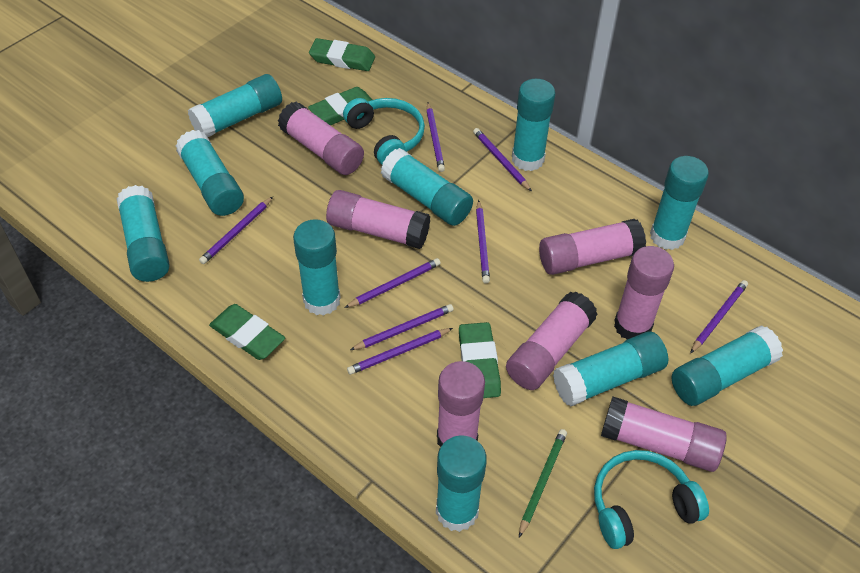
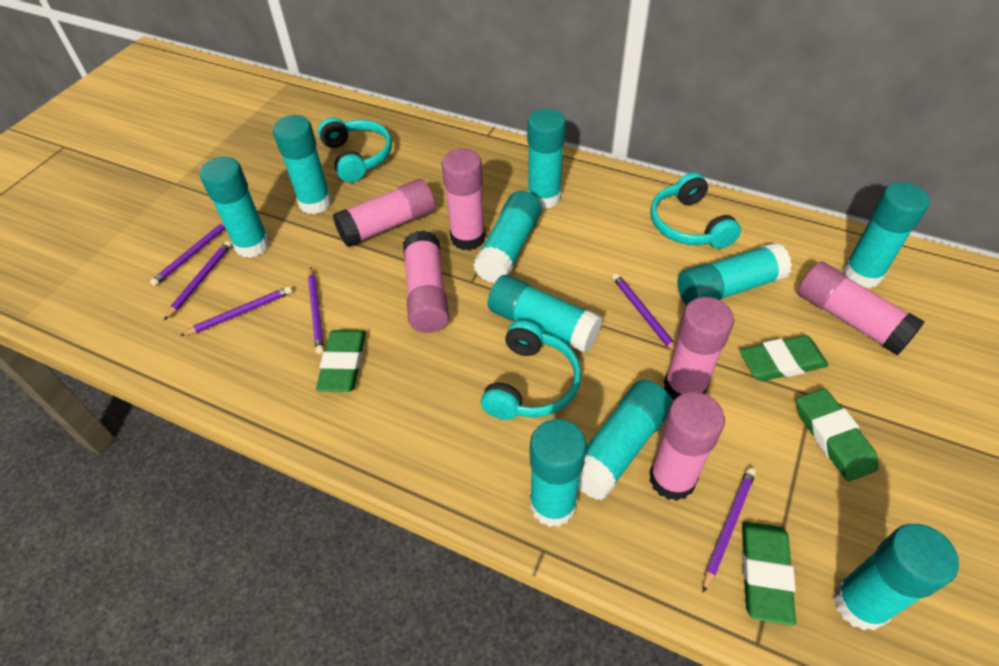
green pencil: [519,429,567,537] = 1 -> none = 0
pink glue stick: [278,102,364,175] [326,190,430,249] [437,361,485,447] [506,291,598,390] [539,219,646,275] [601,397,727,472] [614,246,674,339] = 7 -> [333,179,435,247] [403,230,449,333] [441,149,486,251] [649,392,725,501] [664,297,734,401] [797,262,925,355] = 6
purple pencil: [199,197,273,264] [344,258,441,308] [347,328,453,375] [350,304,454,350] [426,103,445,172] [473,128,532,192] [476,200,490,283] [690,280,748,354] = 8 -> [150,223,226,286] [164,241,232,320] [180,286,292,336] [308,267,324,354] [612,273,676,352] [703,468,756,593] = 6
turquoise headphones: [343,98,425,165] [594,450,709,549] = 2 -> [318,117,392,182] [481,320,581,420] [650,172,741,249] = 3

